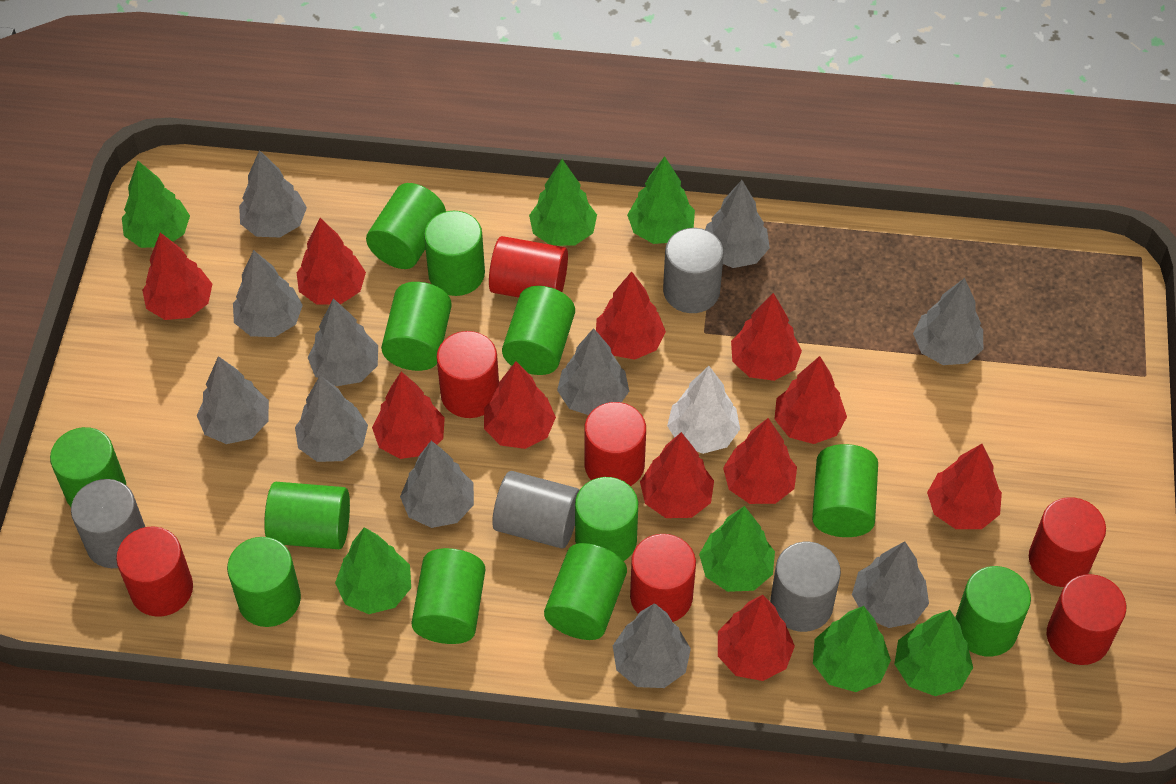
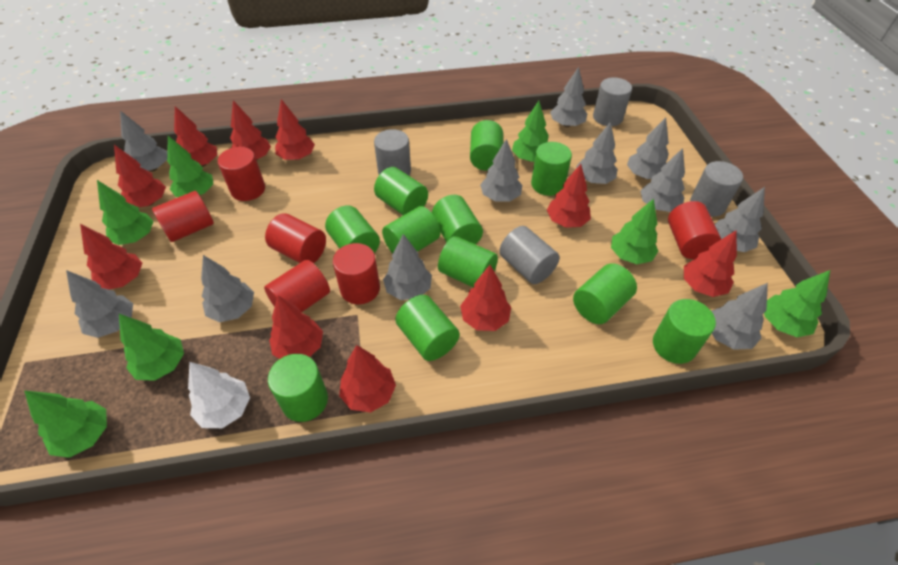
green cylinder: [50,427,126,507] [227,537,301,627] [264,482,350,549] [366,183,446,269] [381,282,452,371] [411,548,485,644] [424,211,485,296] [502,286,575,375] [544,543,627,640] [575,477,638,561] [812,444,878,537] [955,566,1031,657] = 12 -> [268,354,328,422] [325,205,380,253] [374,167,428,215] [382,206,440,253] [395,295,460,361] [432,195,483,245] [438,236,498,288] [470,120,503,171] [531,142,572,196] [573,263,637,324] [653,299,716,364] = 11
red cylinder: [116,527,193,617] [436,331,499,418] [489,236,568,298] [584,402,646,486] [630,534,696,622] [1029,497,1106,587] [1047,574,1126,665] = 7 -> [152,191,214,242] [218,147,265,201] [264,260,330,312] [265,213,326,263] [333,243,380,304] [668,201,721,259] = 6
red tree: [142,232,212,320] [296,218,366,304] [372,371,445,459] [484,362,556,449] [596,271,666,360] [640,432,714,518] [718,595,795,681] [723,418,797,504] [731,293,802,381] [774,356,847,444] [927,444,1002,529] = 11 -> [80,224,142,289] [114,145,166,207] [174,106,217,167] [230,100,271,160] [269,296,323,359] [275,99,315,160] [339,345,396,412] [460,265,511,331] [547,164,591,228] [684,231,737,297] = 10

